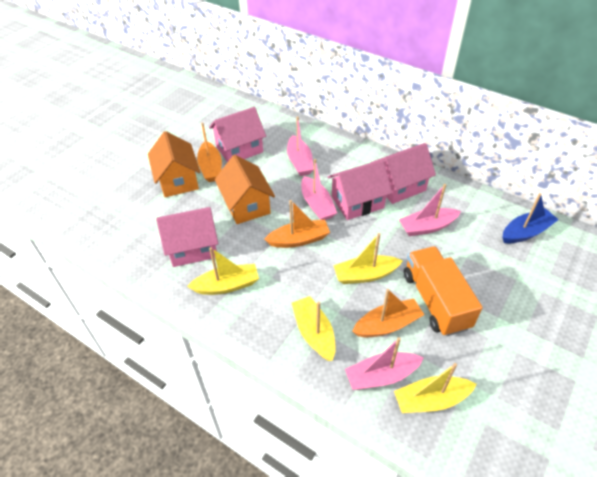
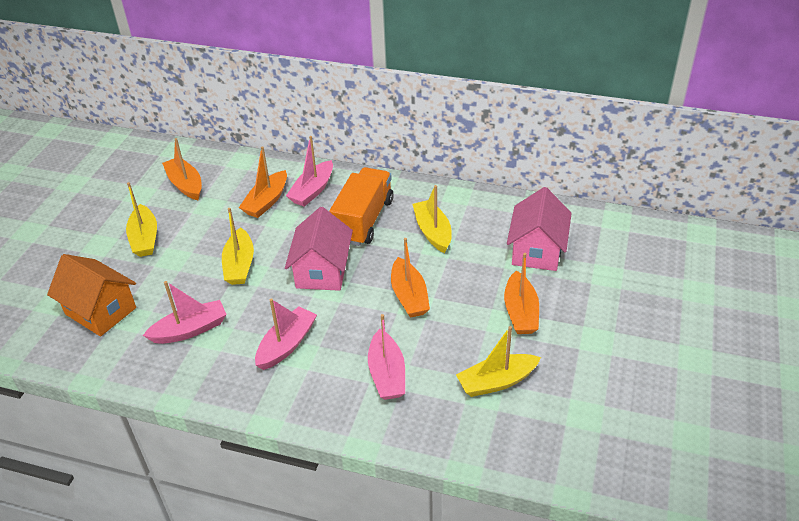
blue boat: [502,193,559,243] = 1 -> none = 0
orange boat: [197,122,222,182] [264,200,330,248] [352,289,425,337] = 3 -> [162,138,202,200] [239,146,287,218] [391,238,430,318] [504,253,539,334] = 4
orange house: [148,131,200,197] [215,155,275,224] = 2 -> [47,254,136,336] = 1
pink house: [156,207,218,267] [209,107,266,162] [328,159,392,220] [371,143,436,204] = 4 -> [285,207,353,291] [507,187,572,271] = 2

